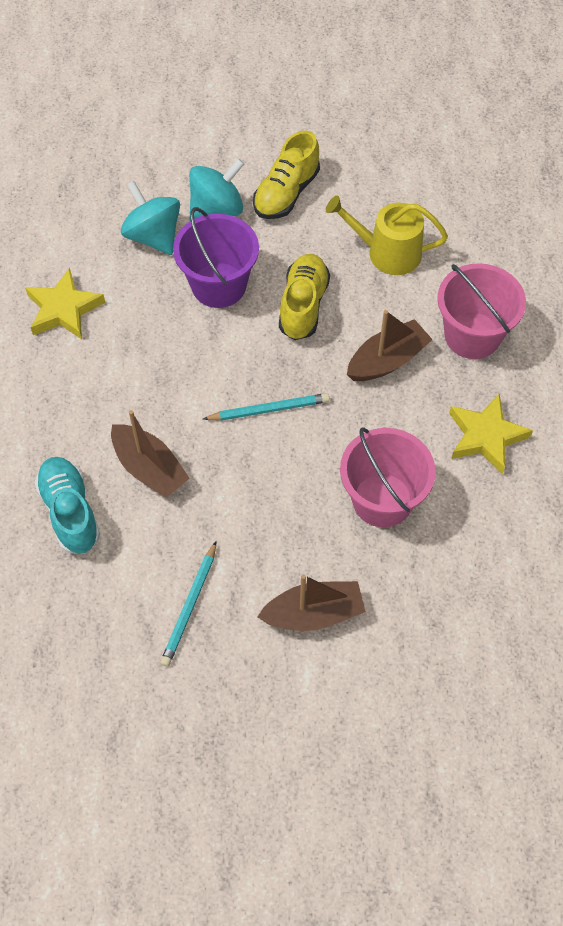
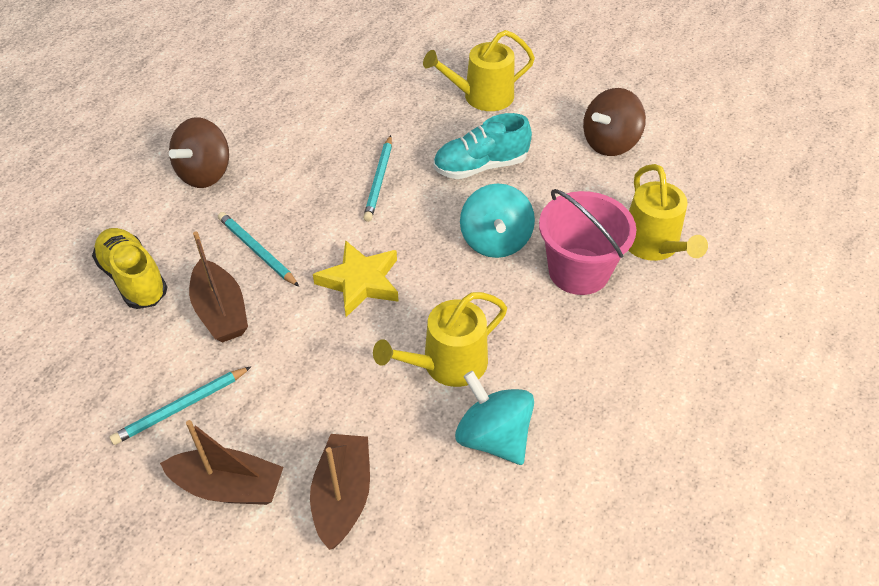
brown spinning top: none = 0 -> [169,117,229,188] [583,88,646,156] = 2
pink bucket: [340,428,436,528] [437,263,526,359] = 2 -> [539,189,636,295] = 1
purple bucket: [173,207,259,308] = 1 -> none = 0
turquoise pencil: [160,542,216,667] [203,393,329,421] = 2 -> [109,367,251,445] [218,212,299,287] [363,135,392,222] = 3
yellow shoe: [253,131,320,219] [279,254,330,340] = 2 -> [92,228,167,309] = 1
yellow star: [25,268,105,339] [449,393,533,474] = 2 -> [313,240,399,317] = 1
yellow watering can: [326,195,448,275] = 1 -> [373,292,507,387] [423,30,535,111] [628,164,708,261] = 3

